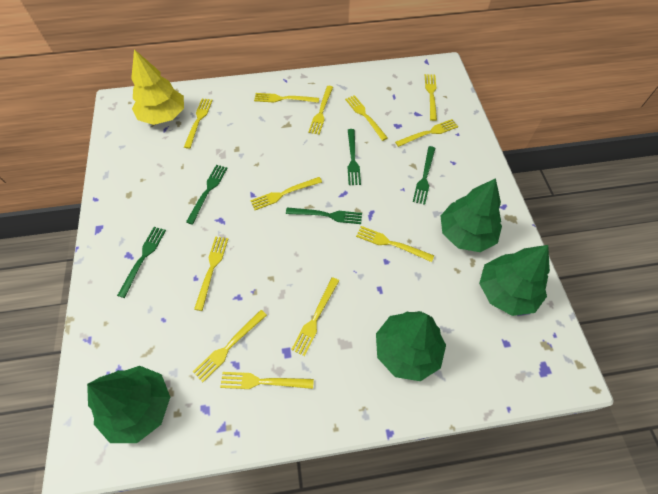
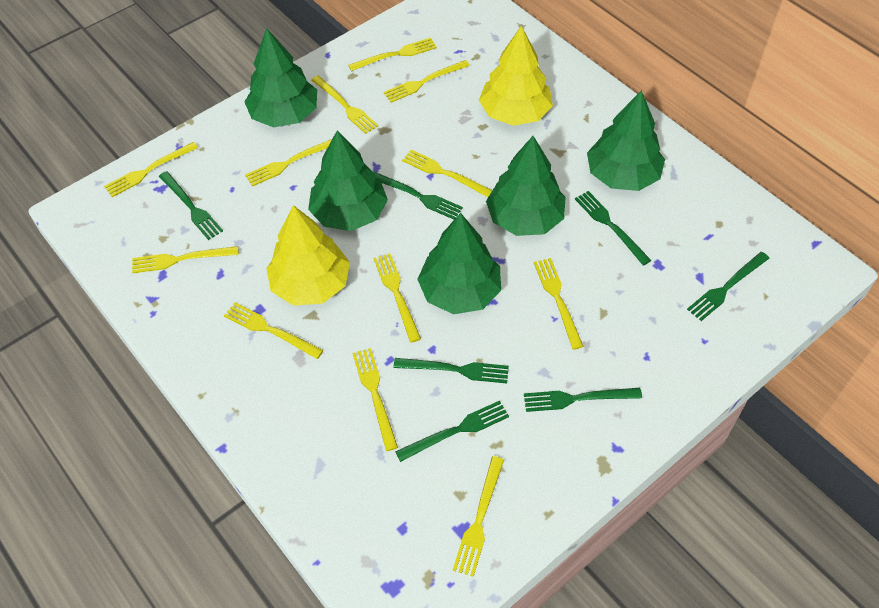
green fork: [117,227,166,298] [186,165,227,225] [286,207,362,224] [347,129,361,185] [413,146,435,205] = 5 -> [159,171,223,240] [374,172,463,219] [393,358,509,384] [395,401,509,462] [524,388,642,412] [575,191,651,266] [687,252,769,321] = 7
green tree: [87,366,170,443] [376,311,446,381] [440,178,502,252] [479,245,550,316] = 4 -> [245,28,317,127] [308,130,388,231] [417,213,501,314] [486,136,565,236] [587,90,665,191] = 5
yellow tree: [131,49,184,125] = 1 -> [266,205,350,306] [479,26,553,126] = 2

